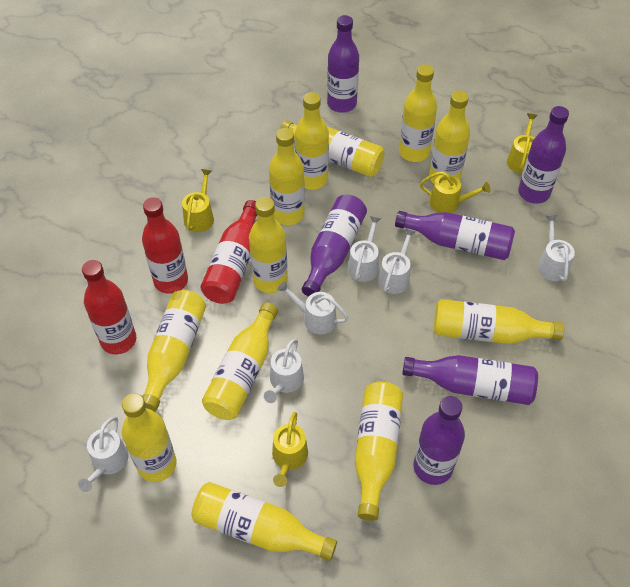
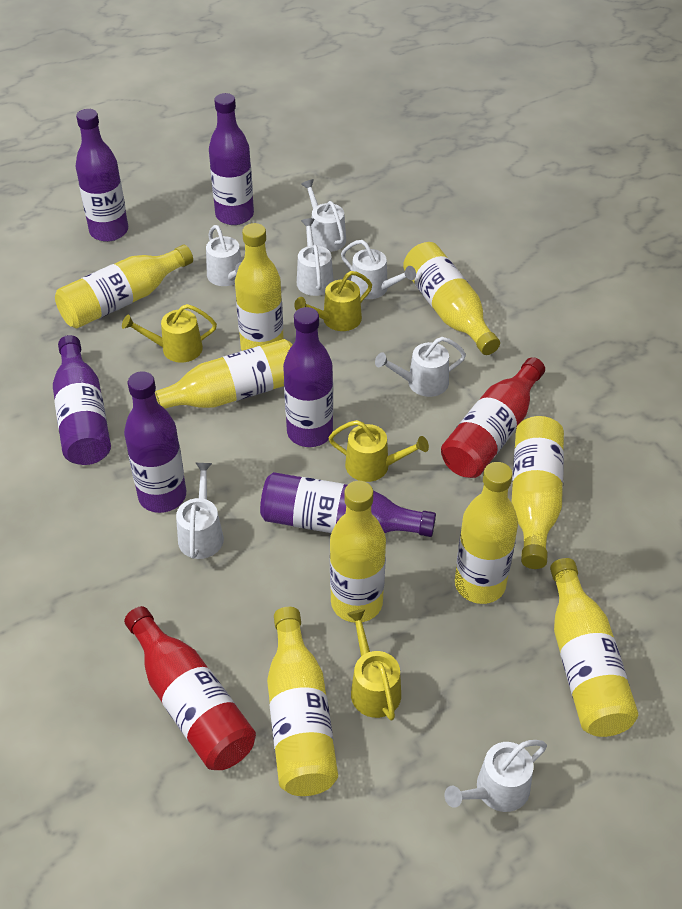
red bottle: [82,260,136,354] [142,197,188,294] [201,200,257,304] = 3 -> [124,606,256,770] [441,357,545,478] = 2
white watering can: [78,416,128,492] [264,339,304,403] [277,281,349,335] [348,216,381,282] [378,228,416,294] [538,215,575,281] = 6 -> [176,463,224,559] [206,225,242,286] [297,218,334,296] [301,179,346,252] [341,240,416,299] [375,337,466,397] [444,740,547,812] = 7
yellow bottle: [122,393,176,482] [142,290,206,412] [191,482,337,561] [202,302,278,420] [249,197,288,293] [269,128,305,225] [280,120,385,177] [295,92,329,190] [355,382,403,521] [399,65,437,162] [429,91,470,184] [434,299,564,344] = 12 -> [55,245,193,328] [155,339,292,409] [235,223,284,351] [267,607,338,796] [330,481,386,622] [403,242,500,355] [455,462,518,604] [511,416,564,569] [550,558,638,737] = 9

